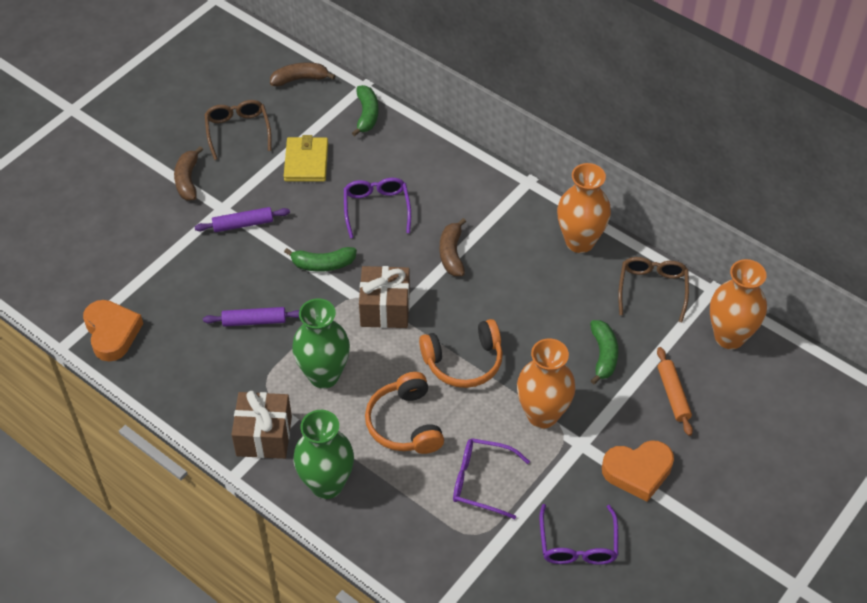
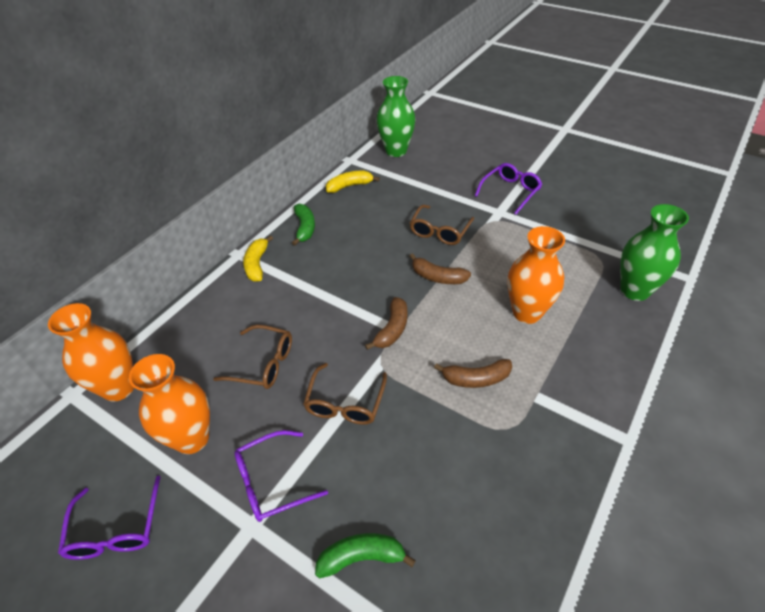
brown gift: [231,391,292,459] [359,266,410,328] = 2 -> none = 0
brown glasses: [204,100,272,160] [618,257,689,322] = 2 -> [213,325,292,389] [303,363,387,425] [410,205,474,245] = 3
green banana: [284,247,357,272] [352,85,379,136] [590,320,618,384] = 3 -> [292,204,315,245] [315,533,416,578] = 2
orange headphones: [365,372,444,454] [419,319,503,388] = 2 -> none = 0
orange heart: [83,300,143,361] [602,441,674,502] = 2 -> none = 0
orange rolling pin: [657,347,693,436] = 1 -> none = 0
purple rolling pin: [195,207,290,232] [203,307,299,327] = 2 -> none = 0
yellow banana: none = 0 -> [243,235,273,282] [326,171,380,193] = 2
yellow wallet: [284,135,328,182] = 1 -> none = 0

